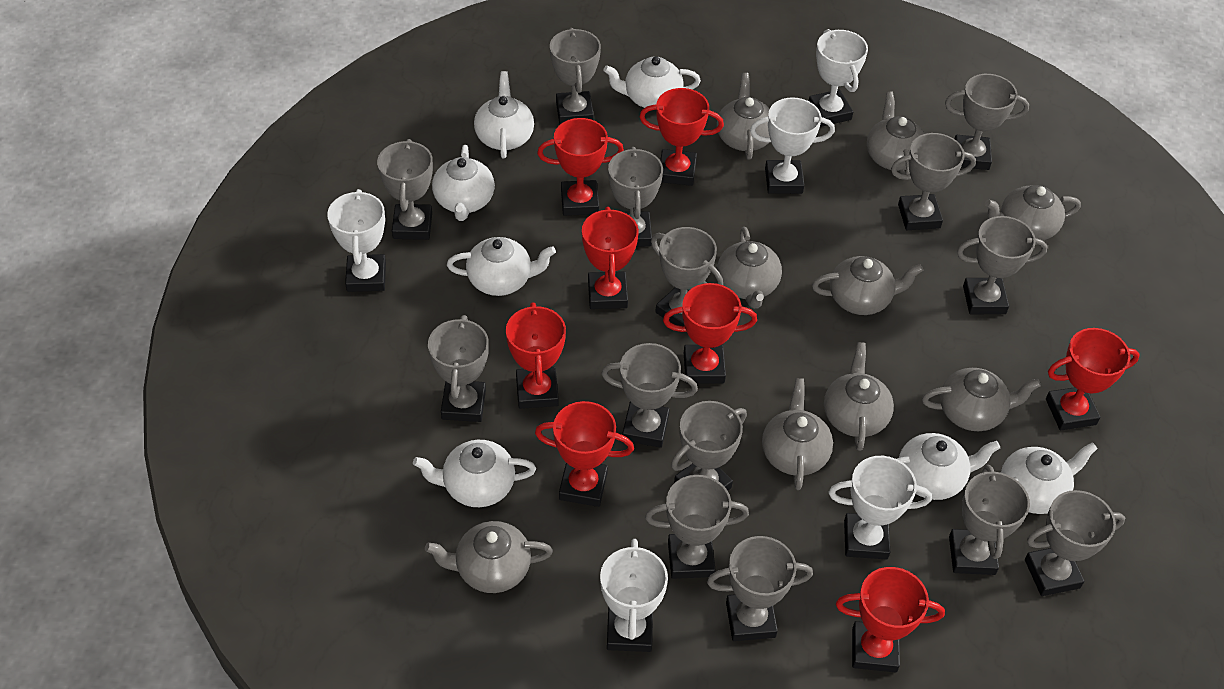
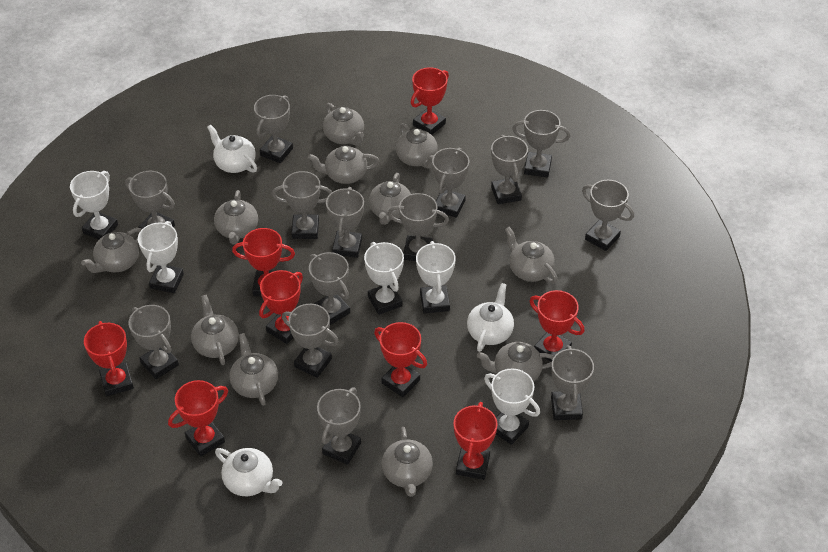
grey teapot: [425,521,553,593] [717,73,770,160] [717,227,782,309] [762,378,833,490] [812,256,923,315] [824,342,894,451] [867,92,925,175] [922,368,1041,431] [985,185,1081,240] = 9 -> [81,228,142,273] [191,295,239,365] [214,190,258,244] [229,333,278,406] [308,146,380,184] [323,103,364,146] [369,173,411,225] [382,427,433,497] [396,123,438,169] [477,342,554,382] [505,227,557,284] = 11
white teapot: [413,440,536,507] [432,145,495,221] [447,237,556,296] [474,71,534,159] [603,56,701,108] [897,433,1000,500] [1001,442,1098,514] = 7 -> [207,125,257,173] [215,448,283,496] [467,283,514,352] = 3

